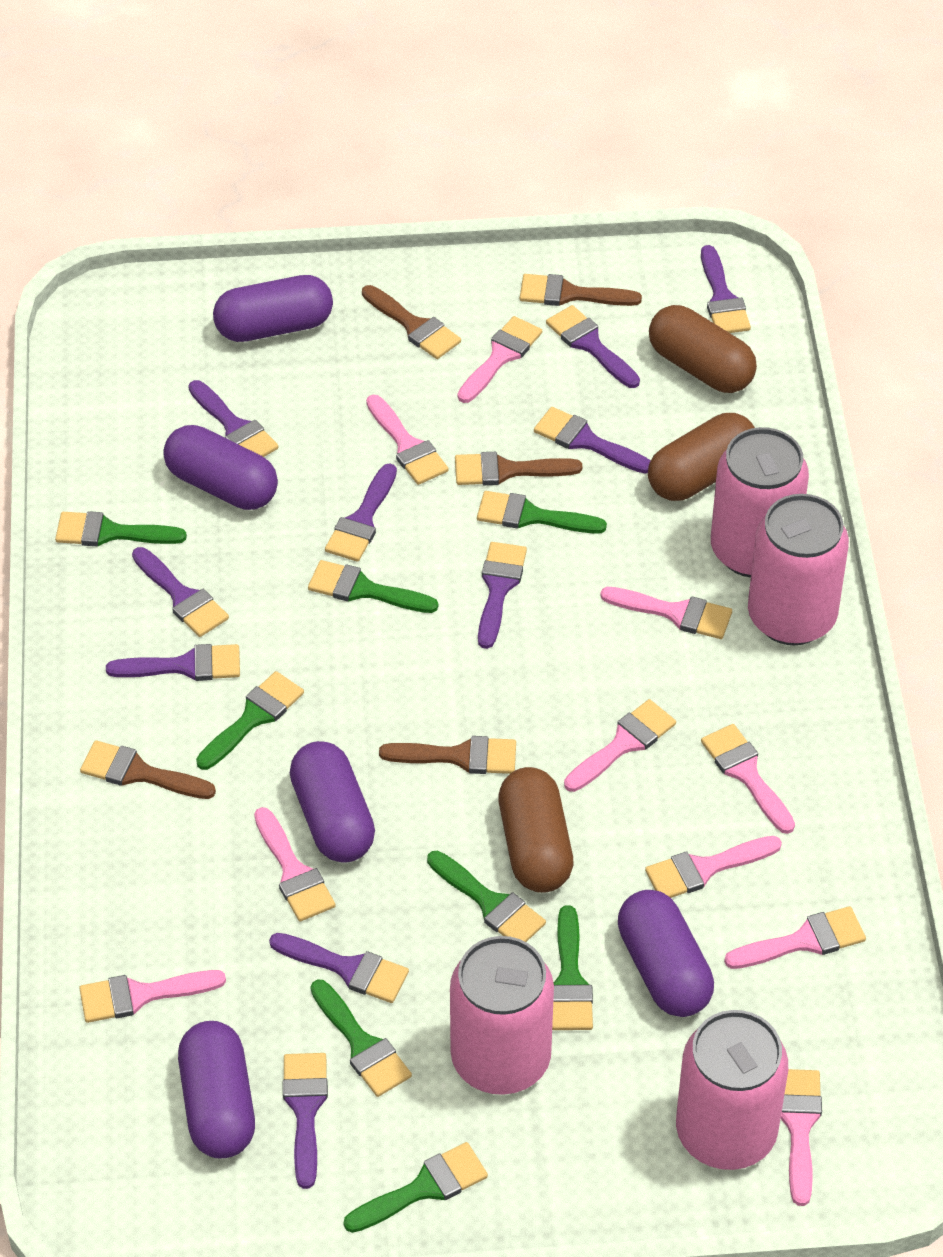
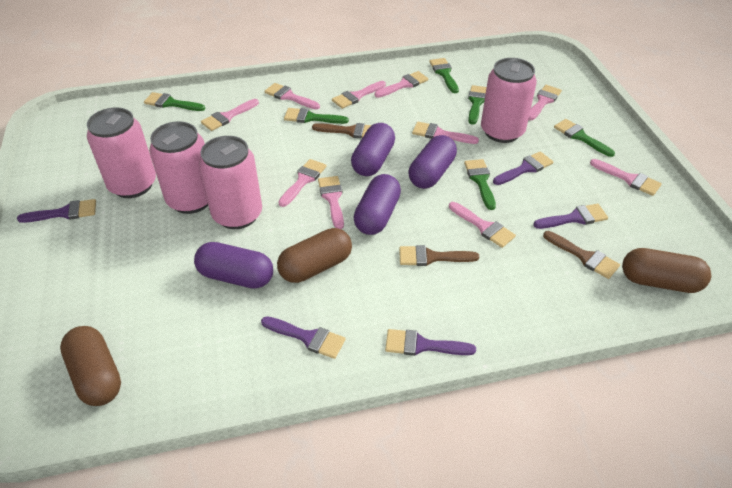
brown brush: [80,740,216,799] [362,285,461,359] [379,736,516,774] [455,452,582,485] [520,274,642,306] = 5 -> [312,123,372,139] [399,245,479,266] [543,231,620,279] = 3
green brush: [55,511,187,546] [196,671,304,770] [308,560,438,613] [310,979,412,1097] [344,1142,488,1233] [427,851,546,942] [477,491,607,534] [552,905,593,1030] = 8 -> [144,92,205,111] [284,108,349,124] [429,58,459,93] [464,159,496,210] [468,85,487,125] [554,119,615,157] = 6
purple brush: [106,644,240,681] [132,547,229,637] [188,380,279,457] [269,933,409,1003] [283,1053,328,1189] [325,463,397,562] [478,542,527,649] [534,407,650,473] [546,305,640,388] [701,245,751,333] = 10 -> [17,199,96,223] [261,316,346,359] [385,329,476,356] [493,151,553,185] [533,204,608,229] = 5
purple capsule: [163,425,278,510] [178,1021,255,1159] [213,275,333,342] [290,741,375,862] [618,890,714,1017] = 5 -> [194,242,273,289] [351,123,395,176] [354,174,401,235] [409,135,457,189] = 4

